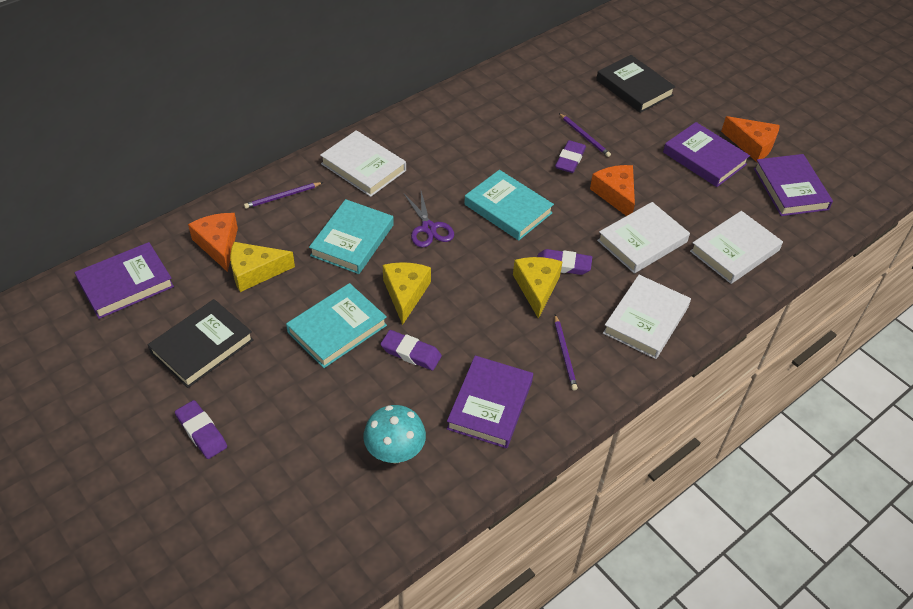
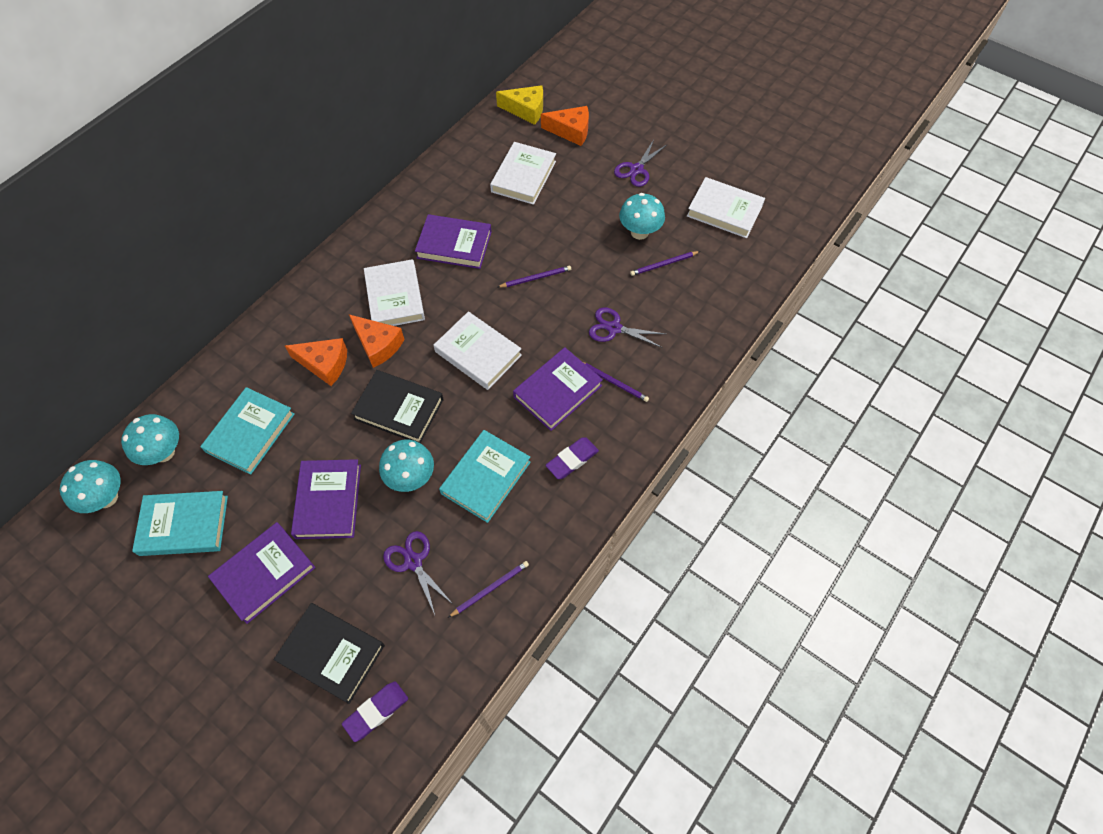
purple eraser: [175,400,227,459] [381,330,442,370] [537,249,592,275] [555,140,586,173] = 4 -> [342,681,408,742] [546,438,599,479] = 2
purple pencil: [244,182,323,209] [554,315,578,390] [559,113,611,157] = 3 -> [448,561,529,618] [498,266,571,288] [583,362,649,402] [630,251,700,276] = 4
purple scissors: [404,191,454,247] = 1 -> [383,531,453,615] [589,308,665,348] [614,140,667,187] = 3
turquoise mushroom: [363,405,426,463] = 1 -> [60,460,121,513] [121,414,179,465] [379,440,434,492] [619,193,665,240] = 4
yellow cheese: [230,242,295,292] [383,262,431,325] [513,257,563,319] = 3 -> [496,85,543,125] = 1

